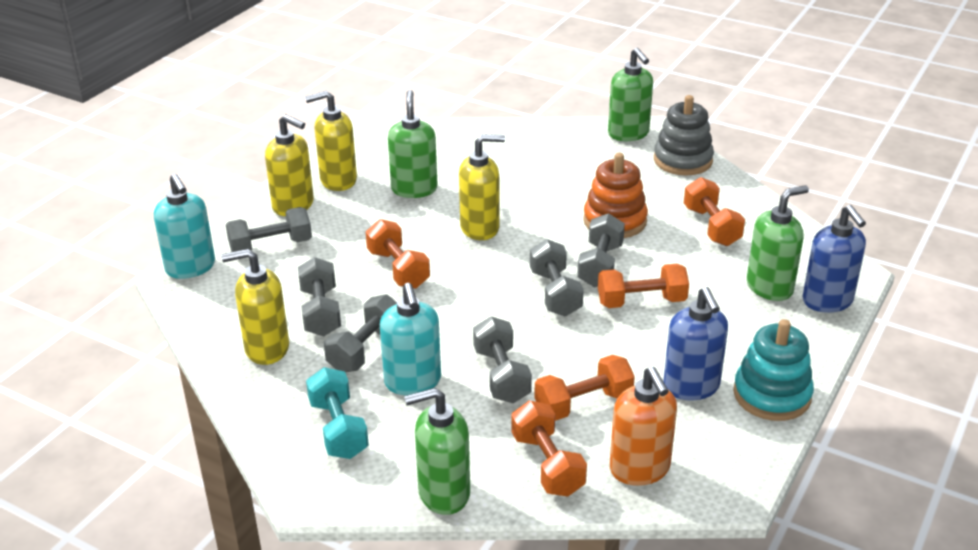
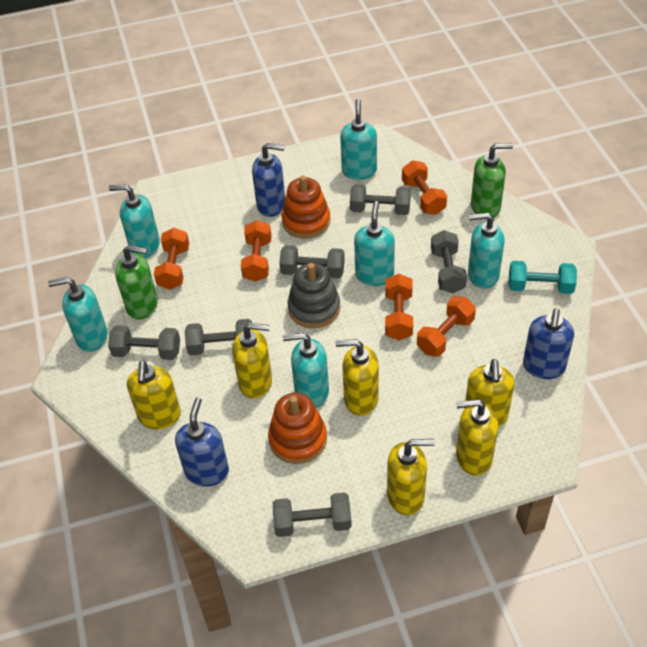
blue soap dispenser: [663,287,728,400] [802,205,866,313] = 2 -> [175,397,229,486] [252,143,285,217] [523,308,574,379] = 3
green soap dispenser: [388,90,438,198] [404,388,470,515] [608,48,653,141] [747,185,809,301] = 4 -> [115,245,158,319] [471,143,513,219] = 2
orange soap dispenser: [610,367,677,486] = 1 -> none = 0
orange stacking toy: [583,153,648,238] = 1 -> [268,393,327,464] [281,176,331,239] = 2
turquoise soap dispenser: [154,174,215,279] [380,283,441,395] = 2 -> [48,277,108,352] [109,184,160,258] [283,333,329,408] [340,99,377,180] [354,201,395,286] [468,212,504,289] = 6
turquoise stacking toy: [733,319,814,421] = 1 -> none = 0
yellow soap dispenser: [221,249,289,365] [265,114,314,216] [305,91,357,191] [459,134,505,240] = 4 -> [127,360,181,429] [232,323,272,399] [336,339,379,416] [387,439,435,515] [456,399,498,476] [464,359,514,427] = 6

